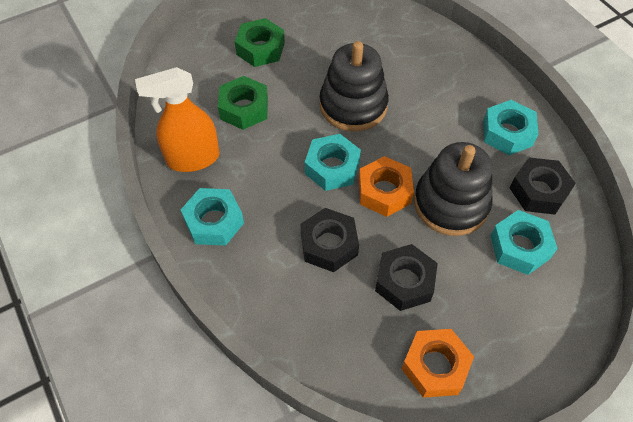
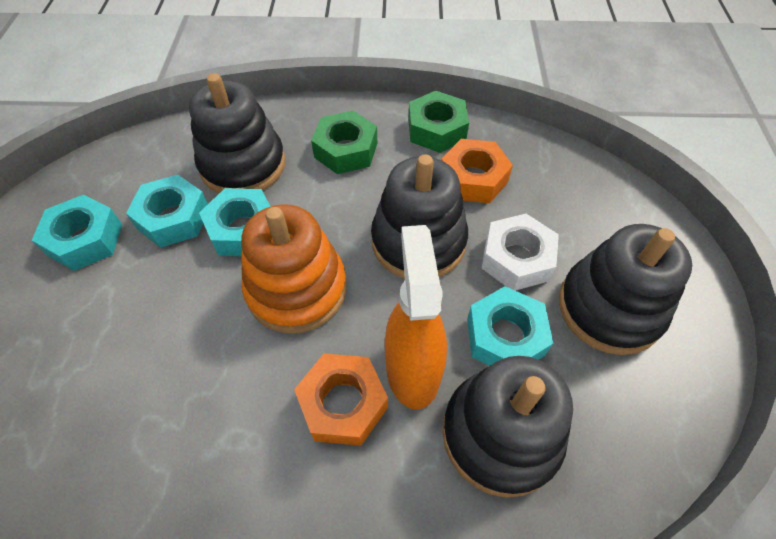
black nut: [300,208,359,272] [375,244,438,311] [510,157,576,215] = 3 -> none = 0
black stacking toy: [320,41,389,132] [414,142,492,236] = 2 -> [189,73,286,193] [371,154,468,279] [442,356,573,498] [559,224,692,355] = 4
orange stacking toy: none = 0 -> [241,204,347,334] = 1
white nut: none = 0 -> [481,214,559,291] = 1

